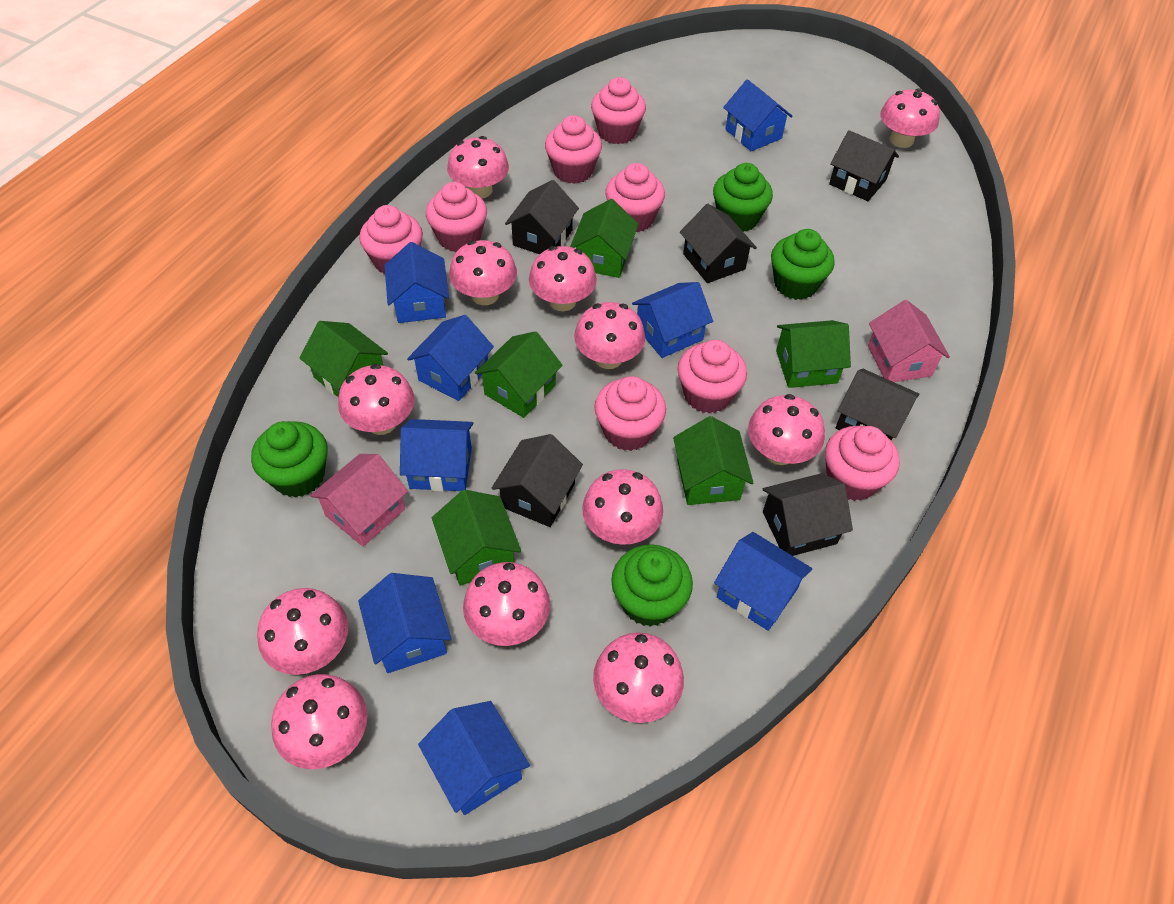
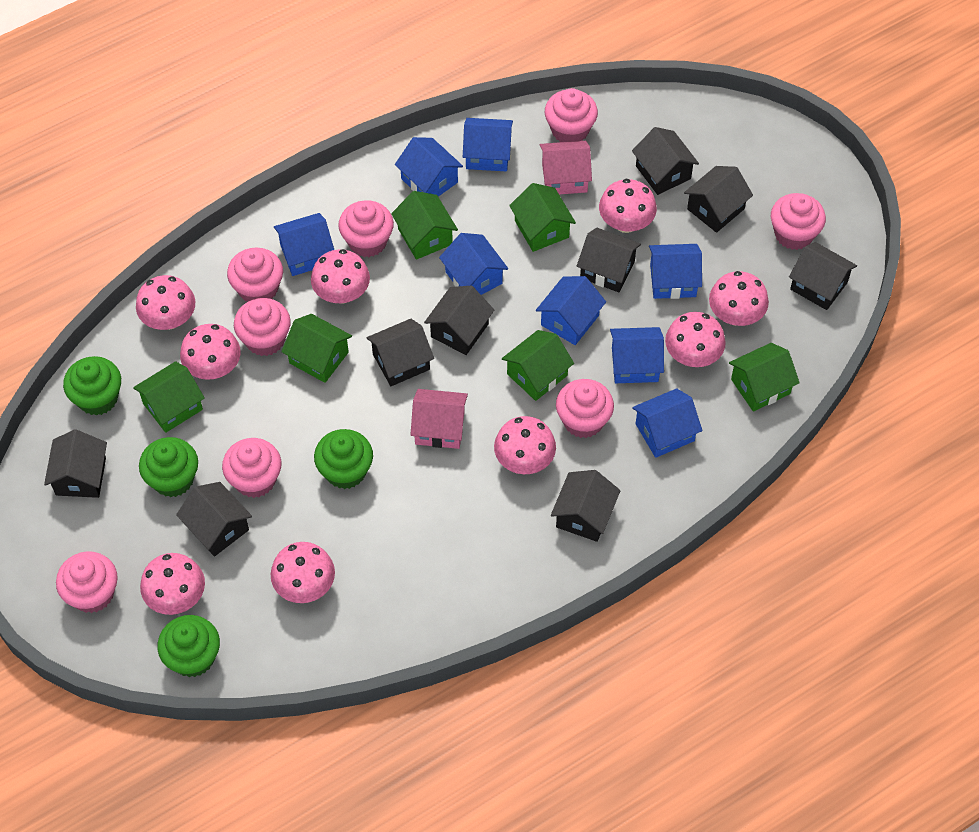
black house: [491,434,583,527] [505,180,579,254] [680,204,757,283] [763,473,853,556] [829,130,899,201] [836,369,919,441] = 6 -> [44,429,107,498] [176,482,252,557] [367,319,434,386] [424,286,494,355] [551,470,620,542] [577,228,641,292] [632,127,699,195] [684,166,753,233] [789,242,857,310] = 9
pink mushroom: [257,588,348,675] [271,674,367,769] [338,364,414,435] [447,136,509,198] [449,240,517,305] [463,562,550,646] [529,246,597,311] [574,302,645,369] [582,469,663,545] [593,632,684,723] [748,394,825,465] [880,88,940,148] = 12 -> [136,275,195,330] [140,553,205,615] [180,324,241,380] [271,542,335,603] [311,249,370,303] [494,416,556,474] [599,179,657,233] [665,312,726,367] [709,271,769,326] = 9

